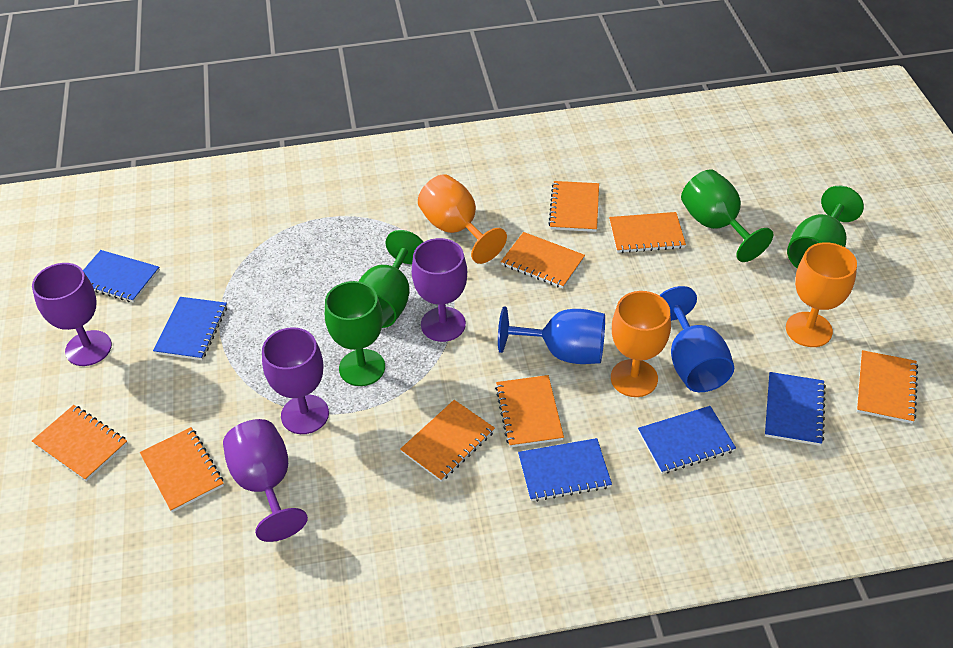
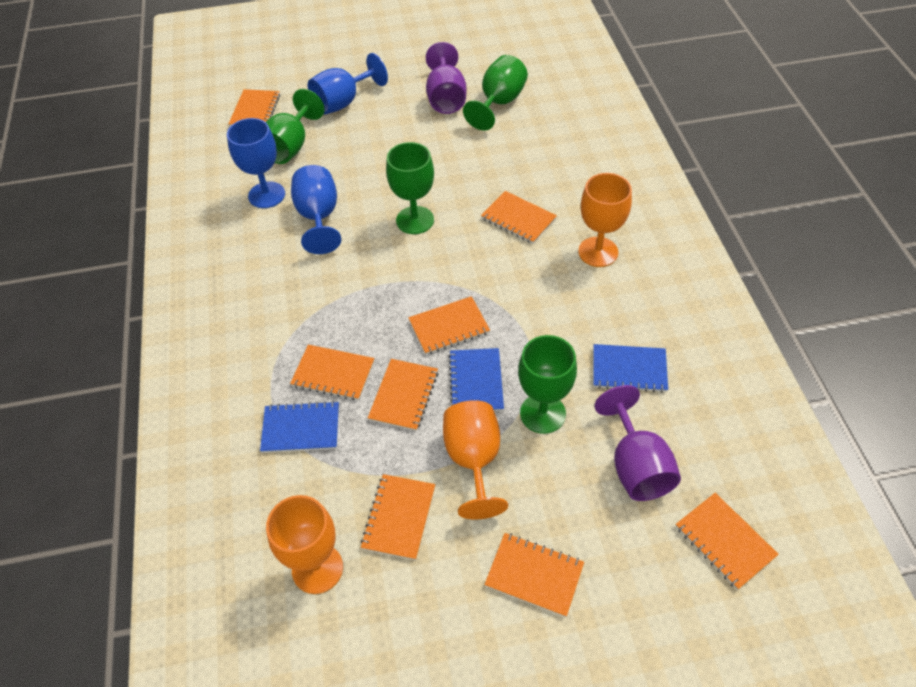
blue goblet: [498,307,605,364] [659,286,734,392] = 2 -> [227,118,285,208] [291,165,341,254] [308,53,388,115] = 3
blue notebook: [83,250,160,303] [153,297,227,360] [518,438,612,502] [638,406,736,474] [765,372,826,446] = 5 -> [260,401,339,453] [448,348,504,411] [593,344,668,393] = 3
purple goblet: [32,263,112,366] [223,419,308,542] [262,327,329,434] [412,238,467,342] = 4 -> [426,42,467,114] [594,385,681,501] = 2

